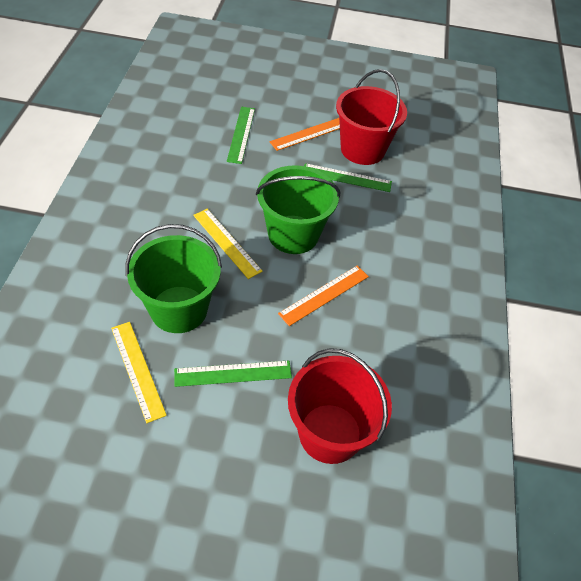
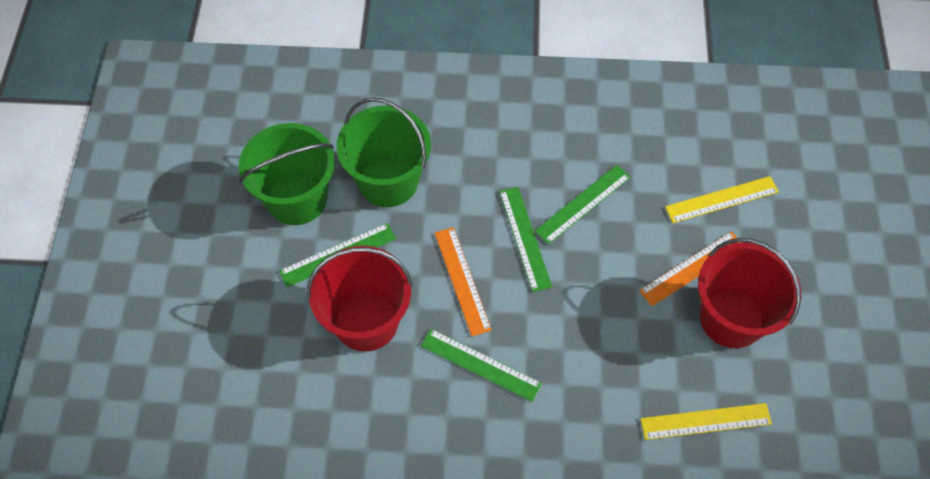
green ruler: [174,361,292,387] [227,107,255,164] [304,163,392,192] = 3 -> [279,223,396,287] [421,329,542,402] [499,187,552,292] [535,165,631,244] = 4

